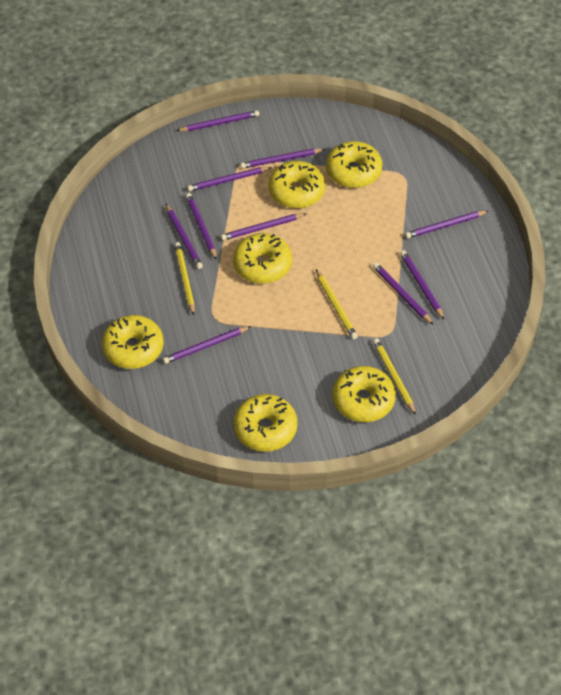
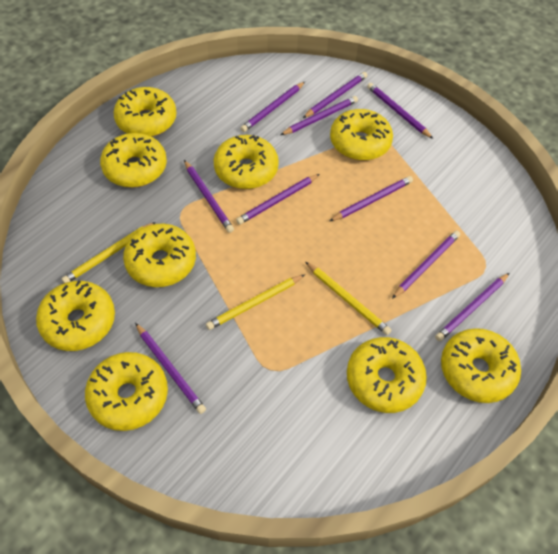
yellow donut: [102,315,164,369] [233,233,292,284] [233,394,298,452] [269,161,325,208] [326,141,383,188] [332,366,396,422] = 6 -> [36,280,115,351] [85,352,168,431] [100,133,167,188] [114,87,176,137] [123,224,196,287] [214,135,279,189] [330,109,393,161] [347,337,427,413] [441,328,521,403] = 9

